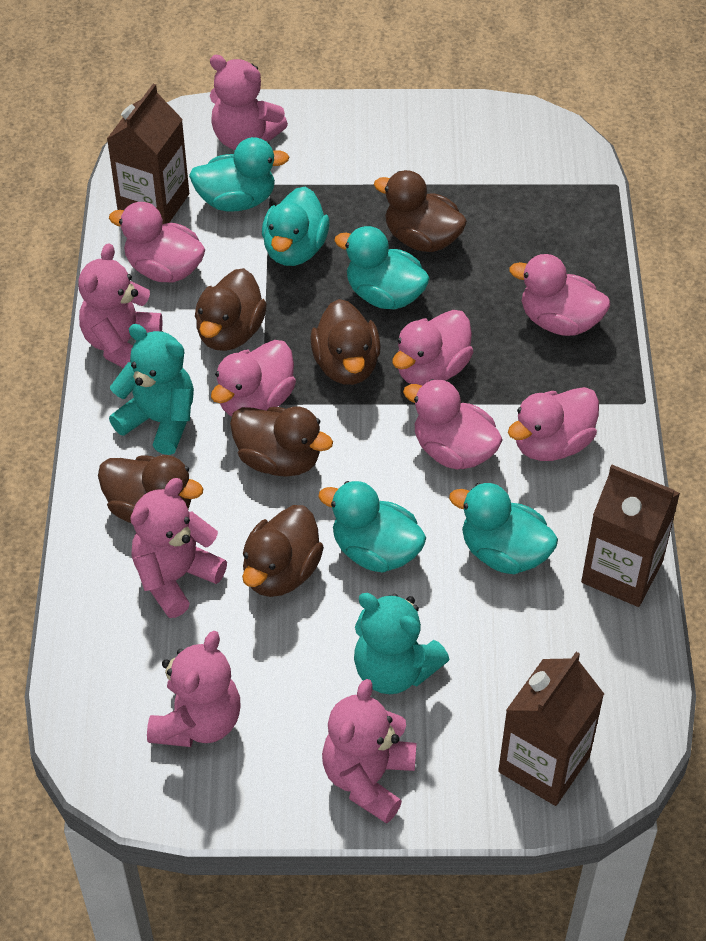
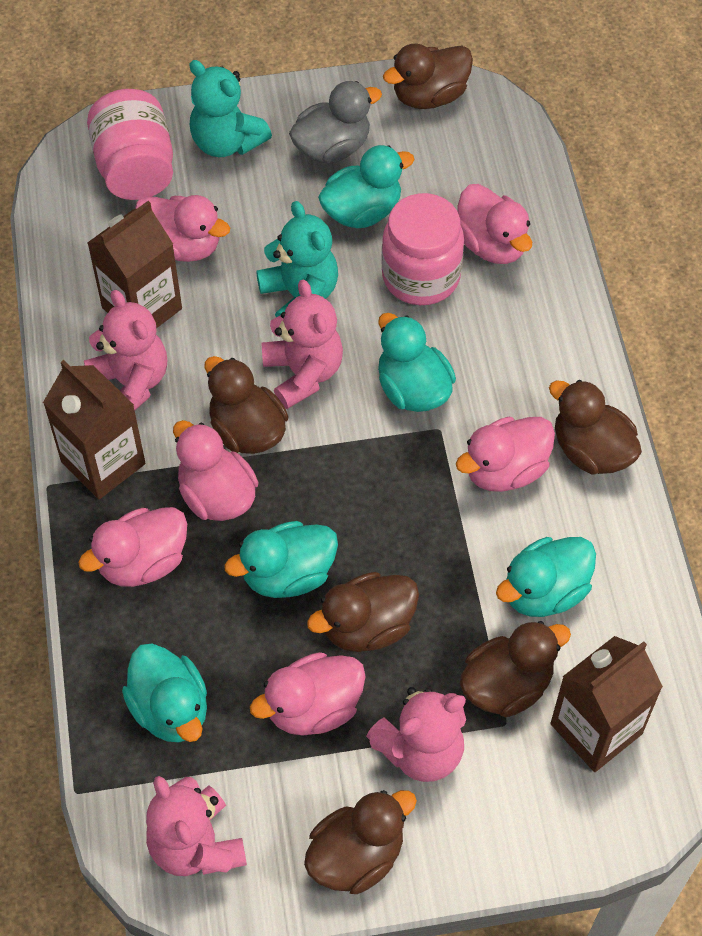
grey duck: none = 0 -> [289,81,382,163] = 1
pink jar: none = 0 -> [87,89,173,200] [381,193,464,305] = 2
pink teddy bear: [78,243,163,368] [130,478,227,618] [147,631,241,747] [210,55,288,150] [322,679,417,824] = 5 -> [84,290,167,410] [146,776,247,876] [261,279,343,409] [366,687,466,782] = 4

